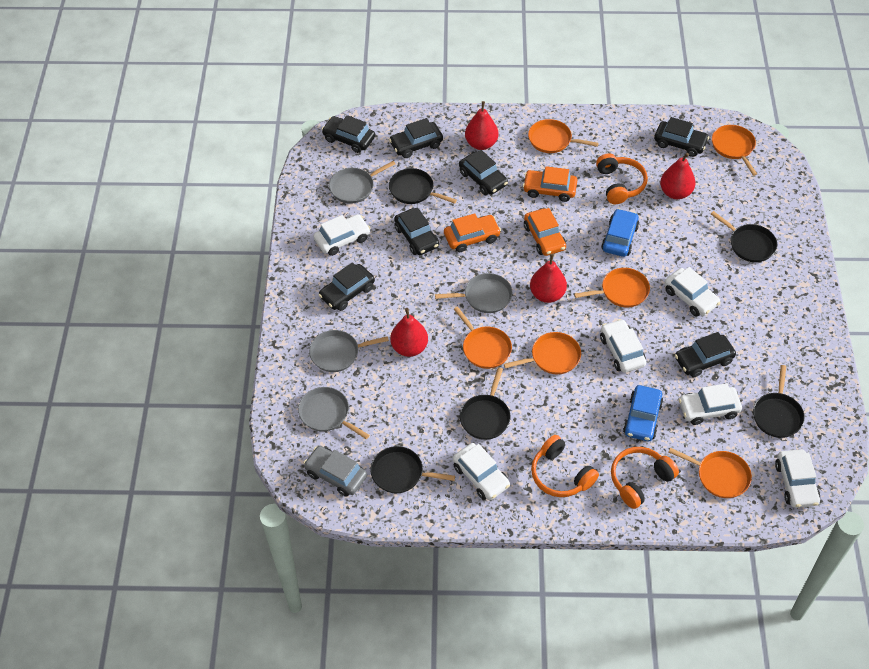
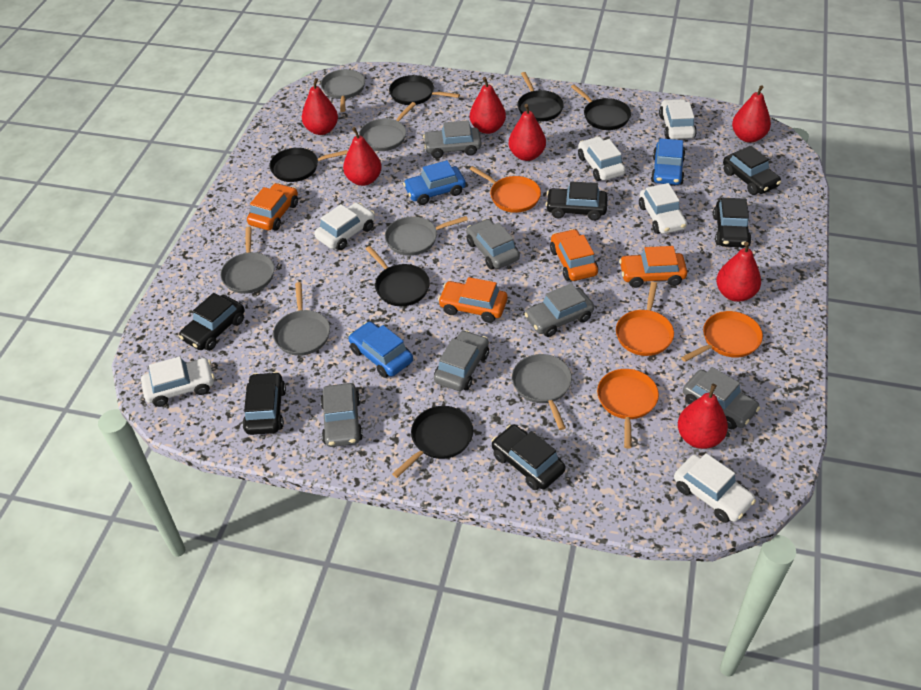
black car: [319,262,375,311] [322,115,375,153] [389,118,443,158] [394,207,439,255] [459,150,508,195] [654,117,709,157] [675,332,736,378] = 7 -> [179,293,244,351] [242,372,286,435] [492,425,565,490] [545,182,608,221] [713,198,752,248] [723,146,781,195] = 6
black pan: [370,446,455,493] [389,168,457,204] [460,367,510,440] [711,211,777,262] [753,365,805,438] = 5 -> [269,148,348,182] [366,246,430,306] [389,75,460,105] [392,406,473,478] [517,72,564,122] [571,85,631,130] = 6
blue car: [601,209,639,257] [623,385,663,441] = 2 -> [348,322,413,378] [403,160,466,205] [651,138,685,185] = 3
grey car: [304,446,367,497] = 1 -> [320,383,363,447] [423,120,481,159] [434,330,489,391] [466,219,520,269] [524,283,594,337] [683,367,760,429] = 6
grey pan: [298,387,370,439] [309,330,389,372] [329,161,396,204] [435,273,513,313] = 4 -> [220,227,275,294] [273,282,330,356] [321,69,365,112] [359,102,416,151] [385,216,468,256] [512,354,572,430] = 6
orange car: [444,213,501,252] [523,166,577,202] [524,208,566,256] = 3 -> [247,183,298,230] [438,277,508,323] [550,229,598,281] [619,246,687,288] = 4
orange headphones: [531,435,599,497] [596,153,648,204] [611,447,679,509] = 3 -> none = 0
orange pan: [454,306,512,369] [504,332,581,374] [528,119,599,153] [574,268,650,307] [669,448,752,498] [712,125,757,176] = 6 -> [470,166,541,213] [597,369,659,449] [616,282,674,356] [681,311,763,362] = 4
red pear: [390,308,428,357] [465,101,498,150] [530,254,567,303] [660,153,695,199] = 4 -> [302,78,338,135] [343,127,382,186] [470,77,506,134] [509,104,546,161] [678,384,728,449] [716,242,761,302] [732,85,771,143] = 7

